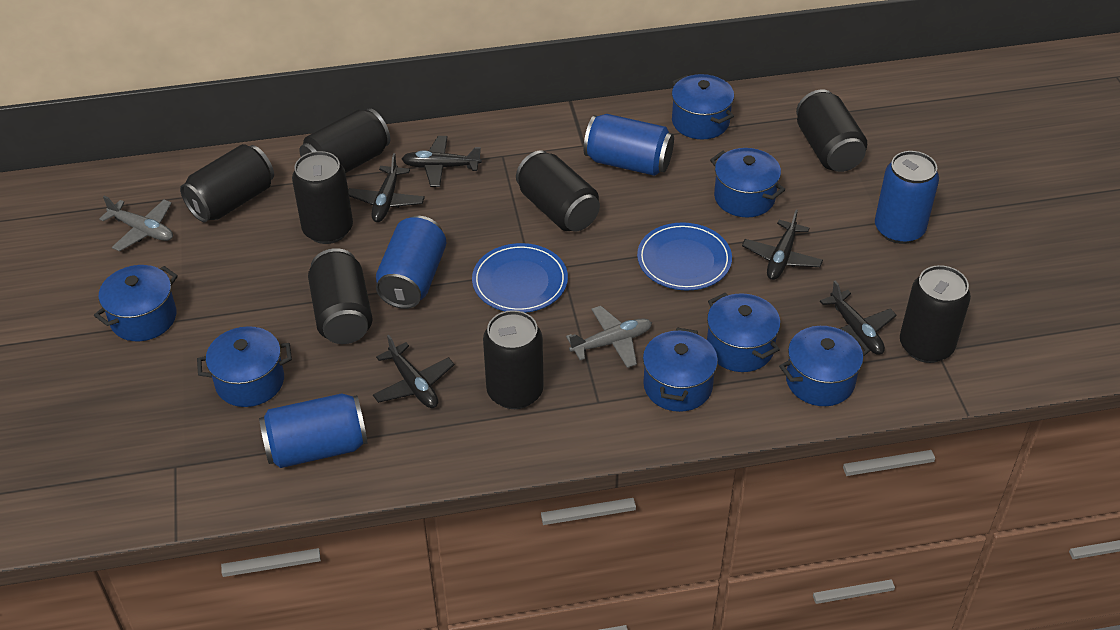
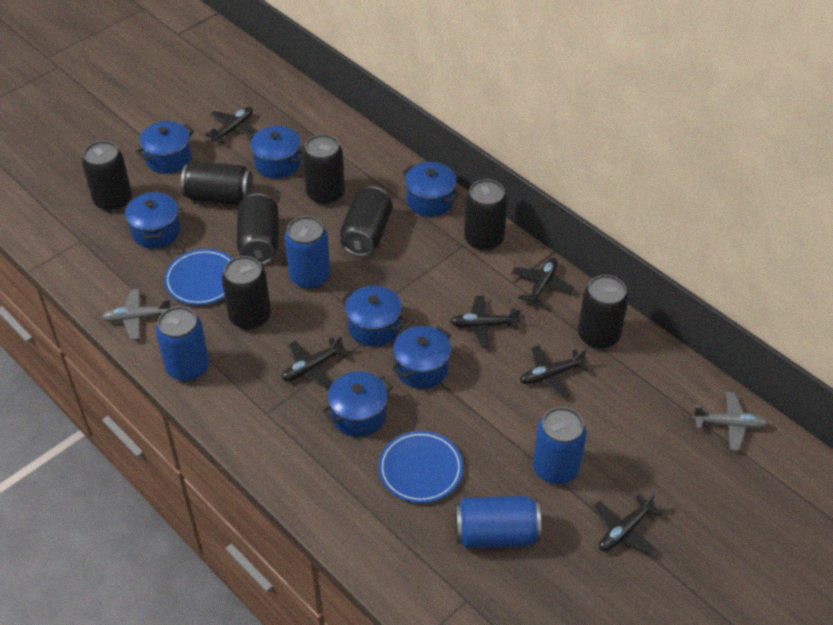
black plane: [348,153,425,222] [373,335,454,408] [402,136,482,187] [742,209,823,280] [820,281,897,355] = 5 -> [205,107,255,144] [282,336,347,388] [450,296,521,347] [512,258,575,307] [520,345,589,398] [593,493,662,556] = 6

